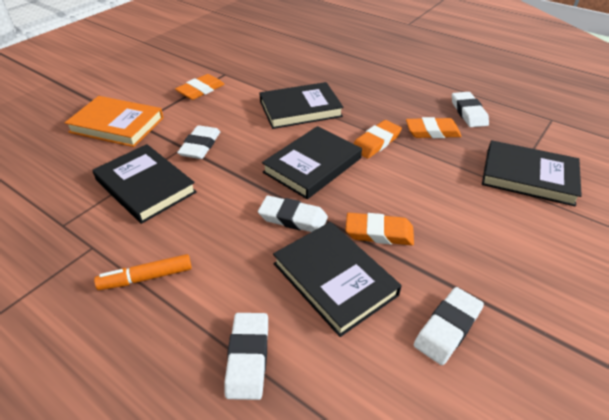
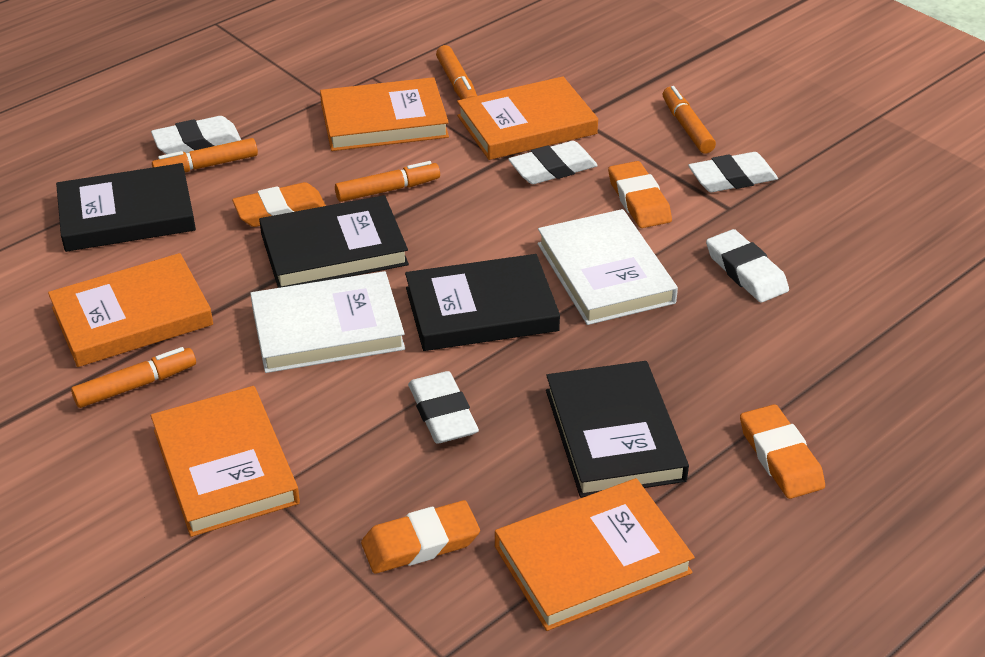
black book: [92,144,197,224] [260,82,344,129] [262,126,362,199] [273,222,402,337] [482,140,582,207] = 5 -> [56,163,196,252] [259,195,409,288] [405,254,560,351] [546,361,689,498] = 4
orange book: [65,96,164,147] = 1 -> [48,253,213,367] [151,386,300,537] [320,77,449,151] [457,76,598,160] [495,478,695,631] = 5
orange marker: [94,254,192,290] = 1 -> [71,347,196,408] [152,138,258,172] [335,161,440,202] [436,45,477,100] [663,86,716,153] = 5
white book: none = 0 -> [250,271,405,373] [538,209,678,325] = 2

